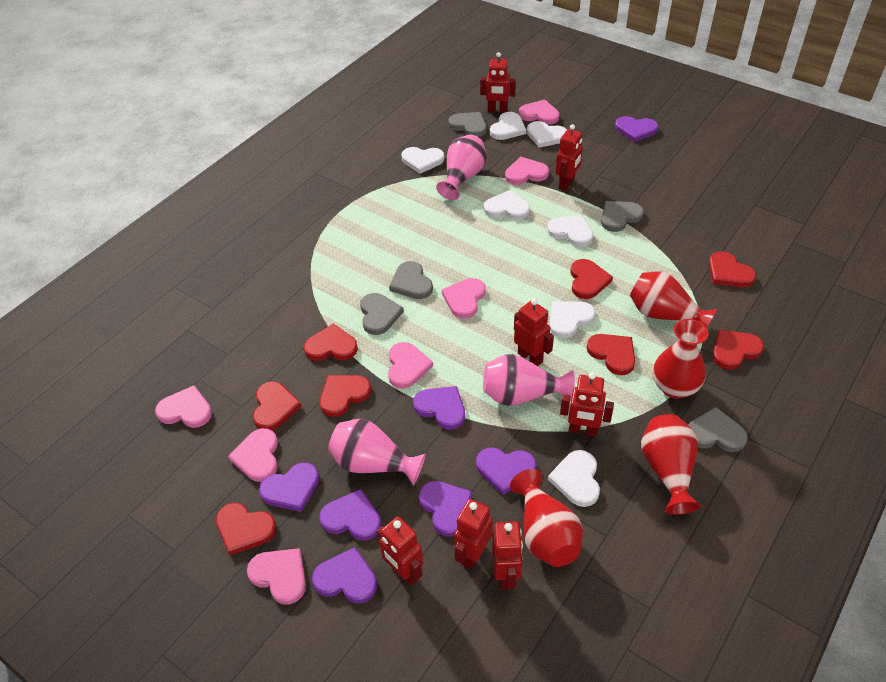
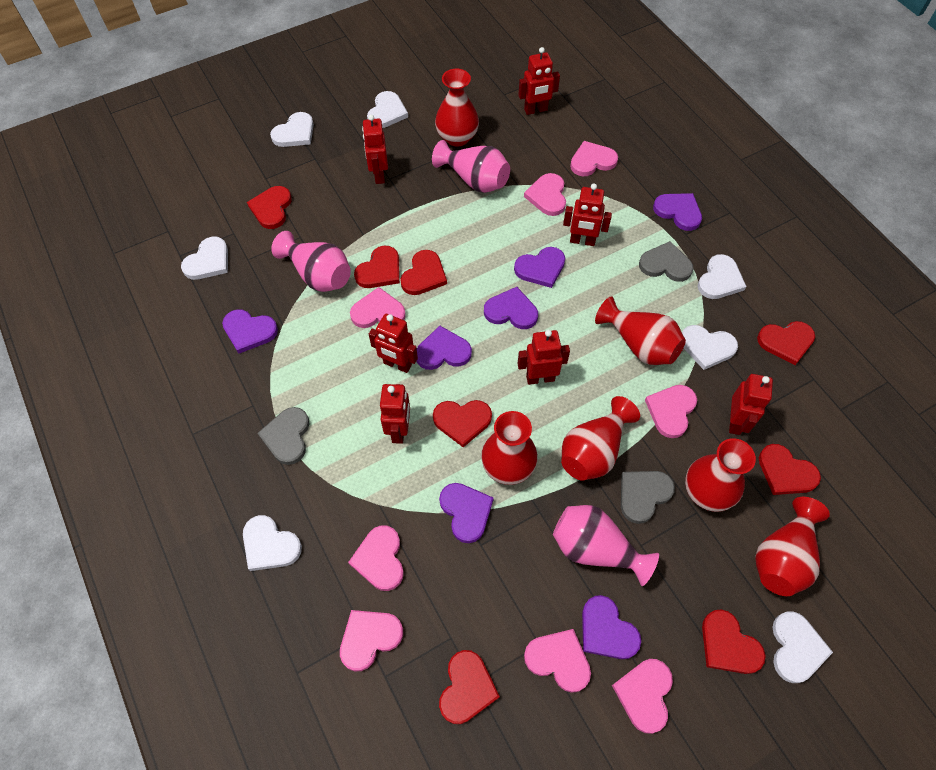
grey heart: [360,293,404,335] [389,261,433,299] [449,112,487,137] [601,201,644,232] [688,407,748,452] = 5 -> [258,407,309,465] [621,471,675,524] [639,241,694,282] = 3
pink heart: [155,385,212,428] [228,428,278,482] [247,548,306,604] [388,342,433,389] [442,278,485,319] [505,157,549,185] [518,99,559,125] = 7 -> [340,610,403,671] [348,525,404,591] [350,287,406,328] [524,173,566,216] [524,629,591,693] [570,141,618,176] [612,659,673,734] [645,385,697,438] = 8
red vase: [510,469,583,567] [630,271,717,327] [641,414,701,515] [653,319,709,399] = 4 -> [435,69,479,147] [481,411,538,485] [561,396,640,480] [595,296,686,365] [685,438,756,512] [755,497,830,596] = 6

